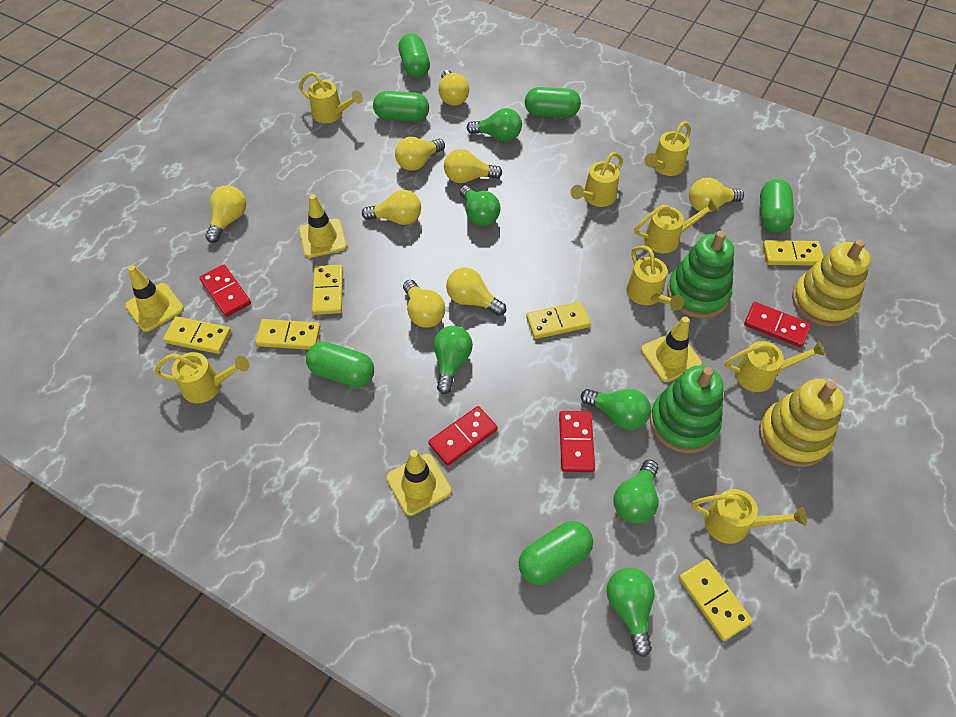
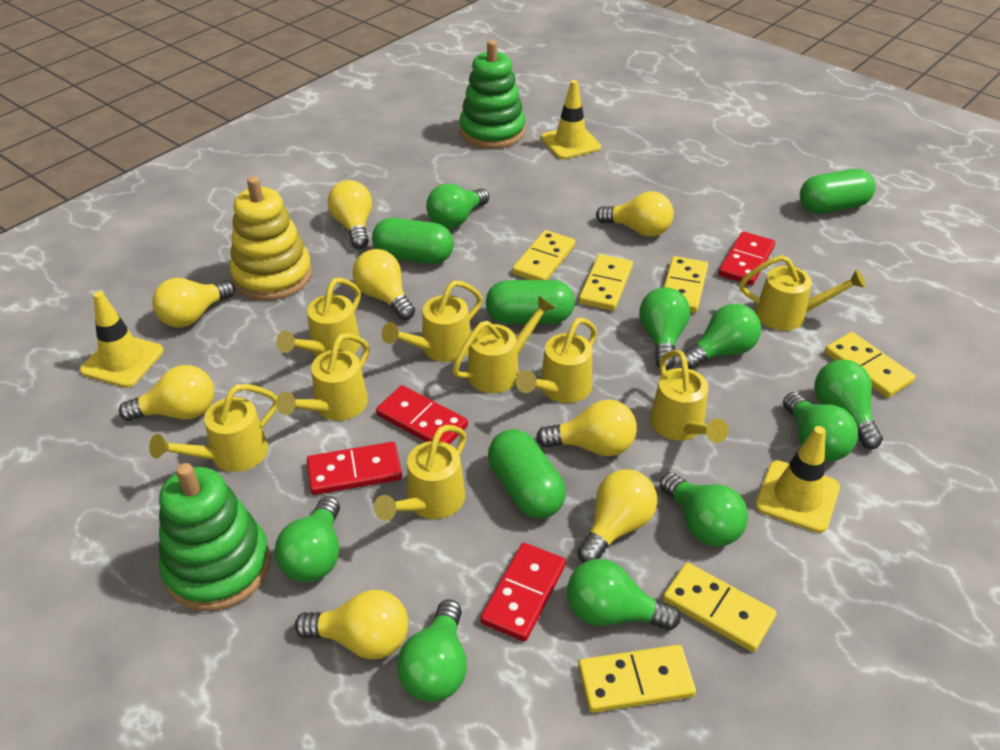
green capsule: [306,342,374,387] [373,91,429,122] [398,33,430,78] [519,521,593,585] [525,87,581,118] [760,179,794,233] = 6 -> [372,218,454,264] [486,280,575,324] [488,429,566,518] [800,169,876,214] = 4
green light bulb: [434,326,473,394] [460,185,500,226] [467,108,522,141] [581,389,651,430] [607,568,655,657] [613,460,658,524] = 6 -> [275,496,340,582] [397,599,467,702] [426,183,489,228] [567,559,681,630] [639,287,690,370] [660,472,748,546] [680,303,761,370] [783,392,858,461] [814,360,883,449] = 9
yellow stacking toy: [759,379,844,467] [792,239,871,327] = 2 -> [230,176,312,301] = 1
yellow traffic cone: [125,265,184,332] [299,194,347,258] [386,450,451,516] [641,317,702,382] = 4 -> [80,291,164,388] [541,80,601,159] [755,426,840,533] = 3
yellow watering can: [154,352,249,403] [299,71,363,123] [570,152,623,207] [626,246,684,311] [634,199,719,253] [645,121,691,176] [692,489,807,544] [725,341,826,392] = 8 -> [149,384,277,472] [276,278,361,357] [276,333,370,421] [374,425,467,521] [381,281,483,362] [452,296,555,393] [516,318,597,403] [650,350,729,443] [739,255,866,331] = 9

